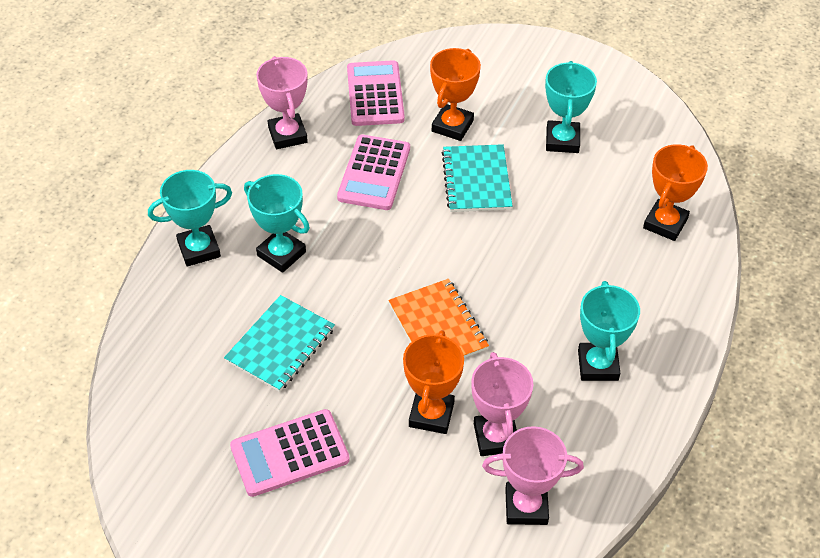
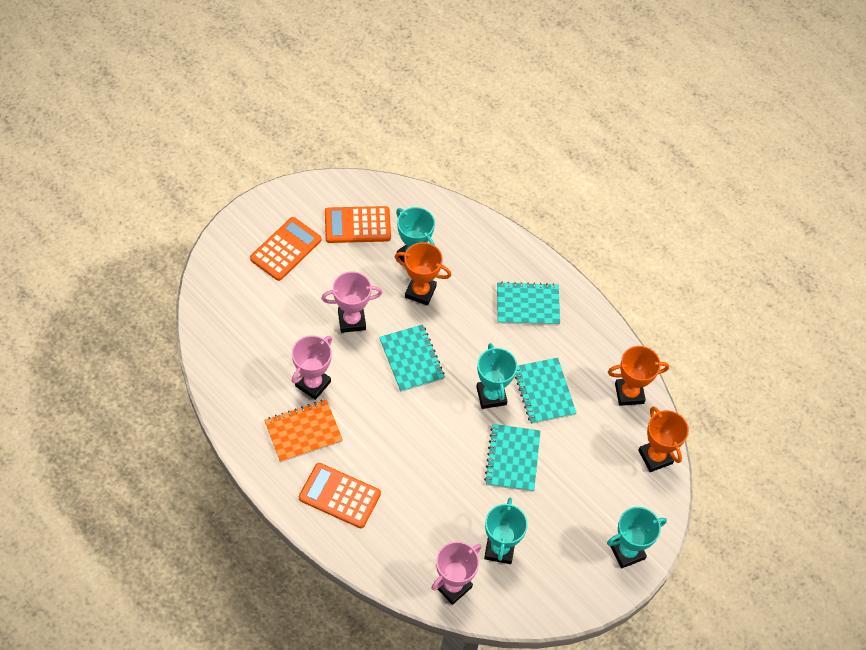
orange calculator: none = 0 -> [250,217,321,281] [299,463,381,528] [325,206,391,243] = 3
pink calculator: [230,409,350,497] [337,135,410,210] [347,60,405,126] = 3 -> none = 0
turquoise notebook: [224,295,335,392] [442,144,513,212] = 2 -> [379,324,445,392] [484,424,540,492] [497,282,560,325] [515,358,576,424] = 4

